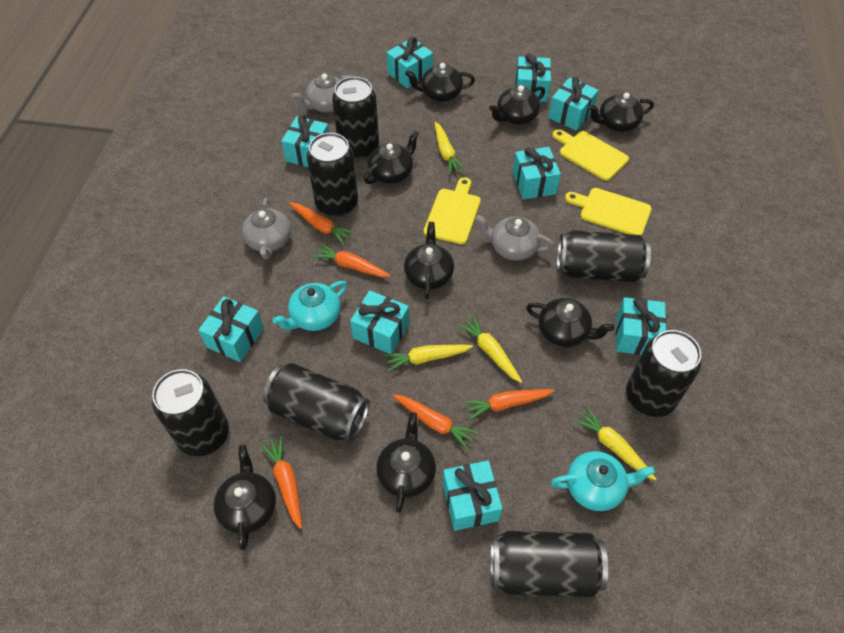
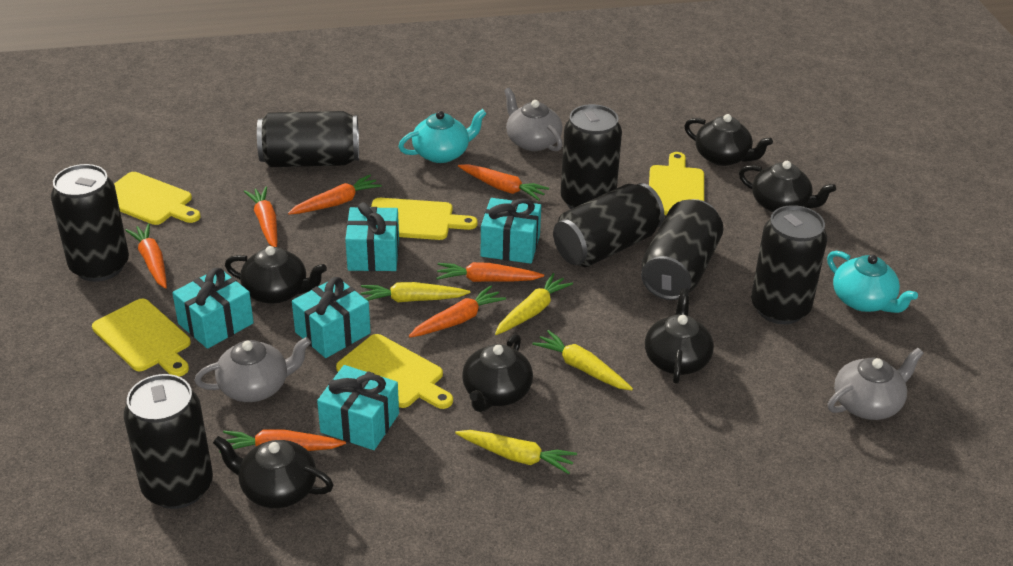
black teapot: [214,445,276,550] [364,130,419,184] [376,412,436,512] [404,222,454,299] [405,63,475,102] [489,85,545,124] [526,298,614,347] [588,93,654,132] = 8 -> [213,436,334,508] [225,246,327,304] [462,334,533,412] [645,288,714,384] [684,114,773,166] [739,161,836,212] = 6
orange carrot: [260,436,302,529] [289,202,355,245] [312,243,391,277] [393,394,479,450] [462,389,554,421] = 5 -> [125,223,167,289] [219,429,346,453] [244,187,277,247] [288,175,382,215] [409,286,506,338] [436,262,544,282] [458,164,549,201] = 7
turquoise gift: [198,296,264,362] [281,115,329,167] [350,290,409,354] [386,37,433,88] [443,460,503,531] [513,147,561,199] [515,53,551,102] [548,77,598,131] [616,297,666,355] = 9 -> [172,268,254,349] [292,277,371,358] [317,365,399,450] [345,202,399,271] [481,198,541,264] = 5
yellow cutting board: [424,177,481,244] [552,129,629,181] [565,188,652,235] = 3 -> [92,299,191,377] [114,172,201,225] [336,334,453,409] [371,198,478,240] [649,152,704,215] = 5

